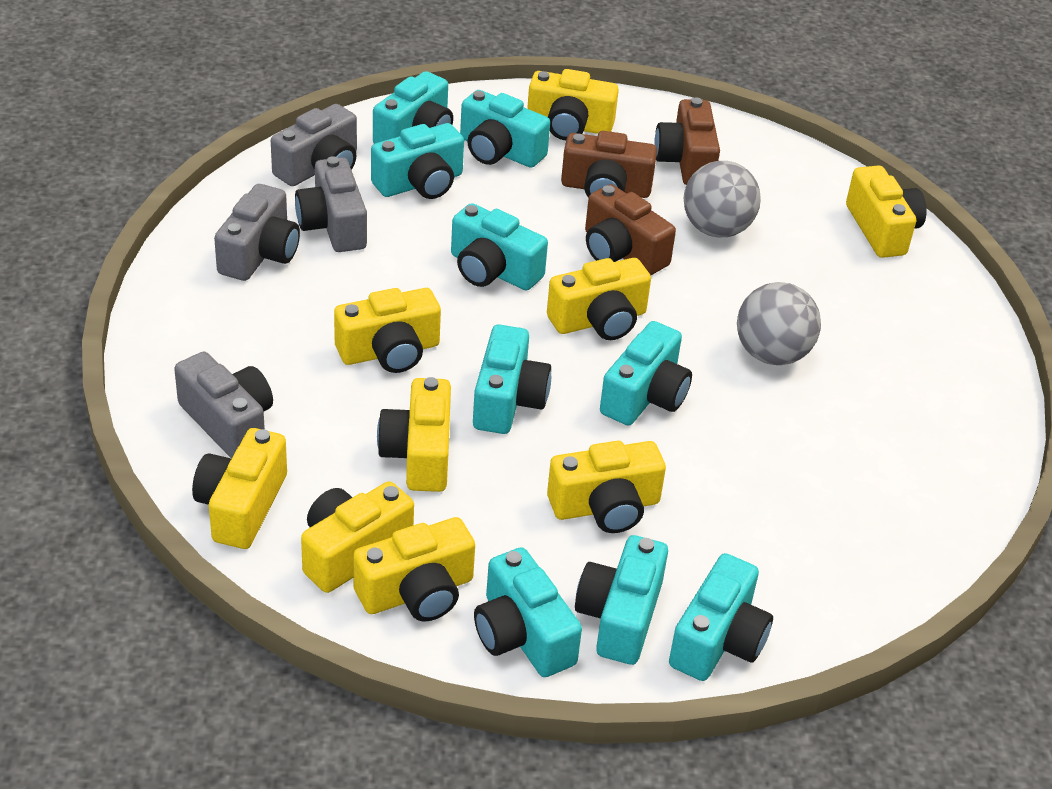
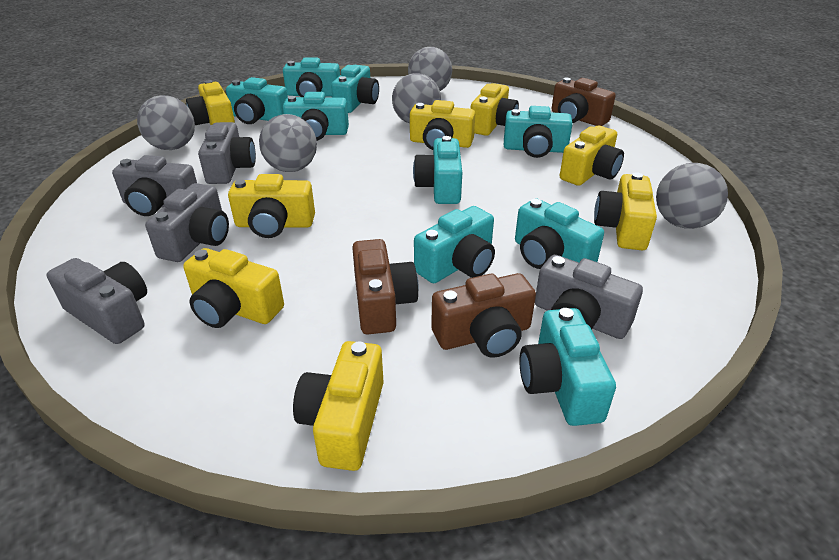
grey ball: [684,161,761,237] [737,282,821,365] = 2 -> [137,95,195,150] [259,114,317,172] [392,73,441,124] [408,47,452,91] [656,163,728,229] = 5
grey camera: [174,352,273,459] [214,184,300,281] [271,104,357,186] [295,156,367,252] = 4 -> [46,258,147,344] [112,155,197,216] [145,183,229,262] [198,122,256,184] [535,255,643,339] = 5
yellow camera: [192,428,287,549] [301,481,414,593] [334,288,441,373] [353,517,475,622] [377,377,451,492] [527,69,619,140] [547,258,651,340] [547,441,666,533] [846,165,927,258] = 9 -> [183,248,284,328] [186,80,235,125] [228,174,315,238] [293,341,384,471] [410,100,475,150] [470,83,519,136] [560,126,624,186] [594,172,657,250] = 8

